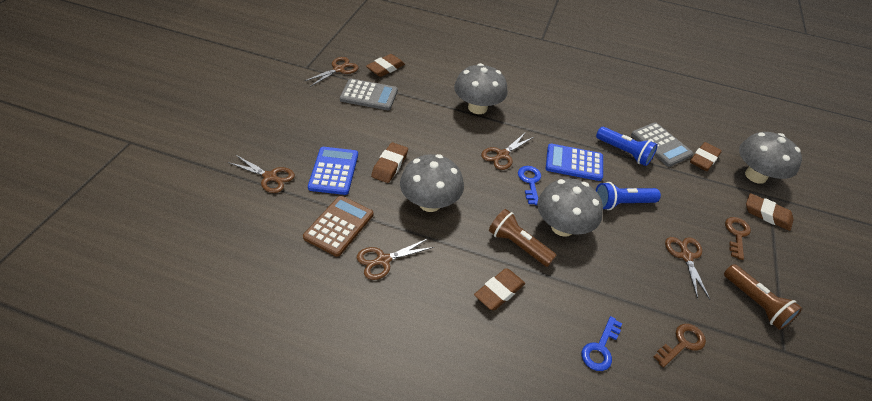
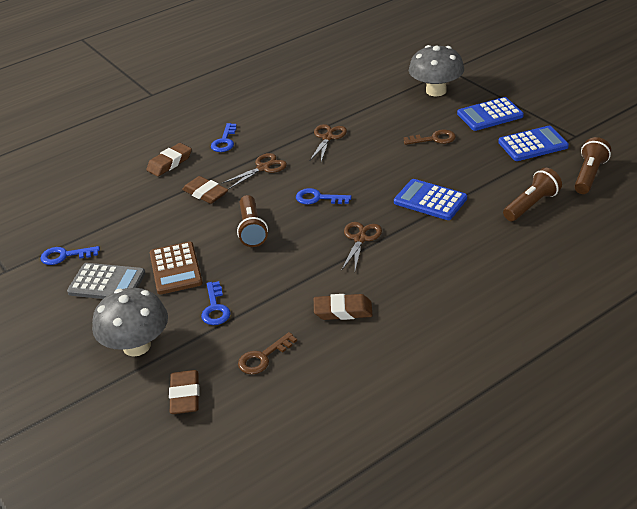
blue calculator: [308,147,358,195] [546,144,603,181] = 2 -> [394,179,467,220] [457,97,524,131] [498,126,569,161] = 3
blue flashlight: [596,127,658,166] [596,182,661,210] = 2 -> none = 0
blue key: [518,166,541,205] [582,316,622,371] = 2 -> [41,246,100,265] [201,281,231,325] [211,123,237,152] [296,188,352,204] = 4
brown eraser: [366,54,405,77] [371,142,408,183] [474,268,525,310] [690,142,722,171] [746,193,794,231] = 5 -> [146,143,192,177] [169,370,199,414] [182,176,228,204] [314,294,373,320] = 4
brown flashlight: [489,209,557,267] [724,264,803,330] = 2 -> [237,195,268,247] [503,168,562,221] [574,137,611,194] = 3
brown scissors: [228,154,295,193] [305,57,359,87] [357,238,434,280] [481,132,534,170] [665,237,710,299] = 5 -> [221,153,287,189] [310,124,347,162] [342,222,382,271] = 3
grey calculator: [340,79,398,110] [631,122,693,167] = 2 -> [67,263,146,299] = 1
grey mushroom: [400,154,464,212] [454,63,508,114] [537,178,603,237] [739,132,802,184] = 4 -> [92,288,168,357] [409,45,464,96] = 2

